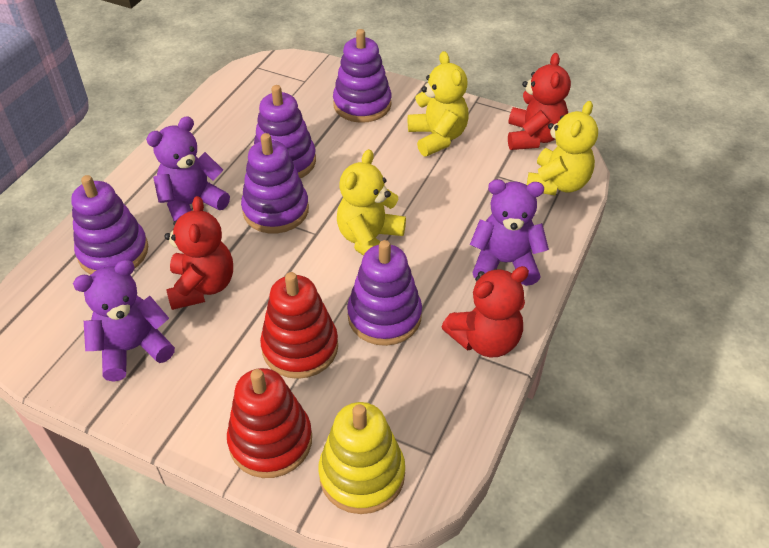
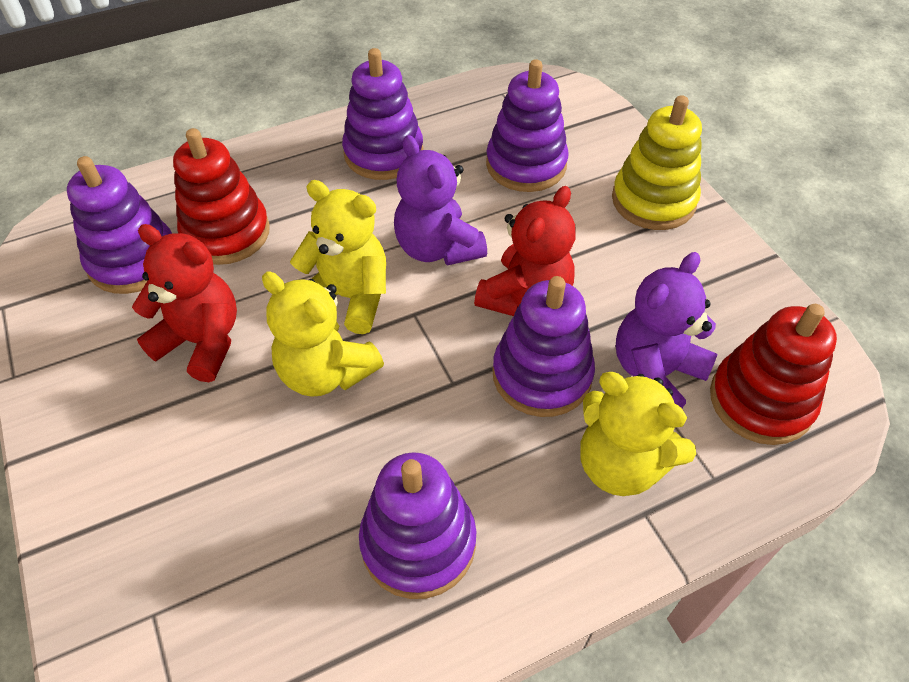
purple teddy bear: [73,260,175,382] [146,116,230,221] [470,179,549,286] = 3 -> [394,135,487,266] [616,252,717,408] = 2
red teddy bear: [164,196,233,310] [442,266,529,357] [508,53,571,150] = 3 -> [132,224,237,382] [474,186,576,316] = 2

